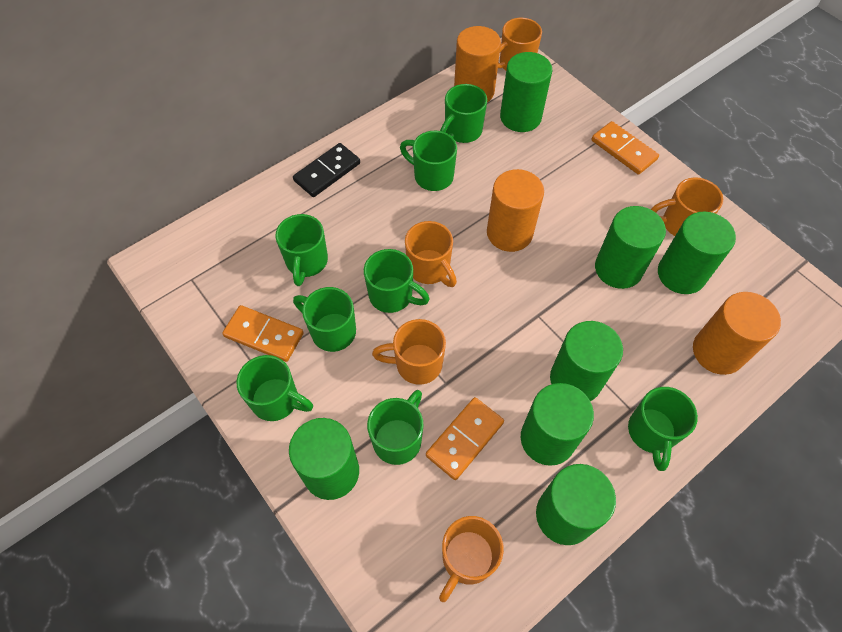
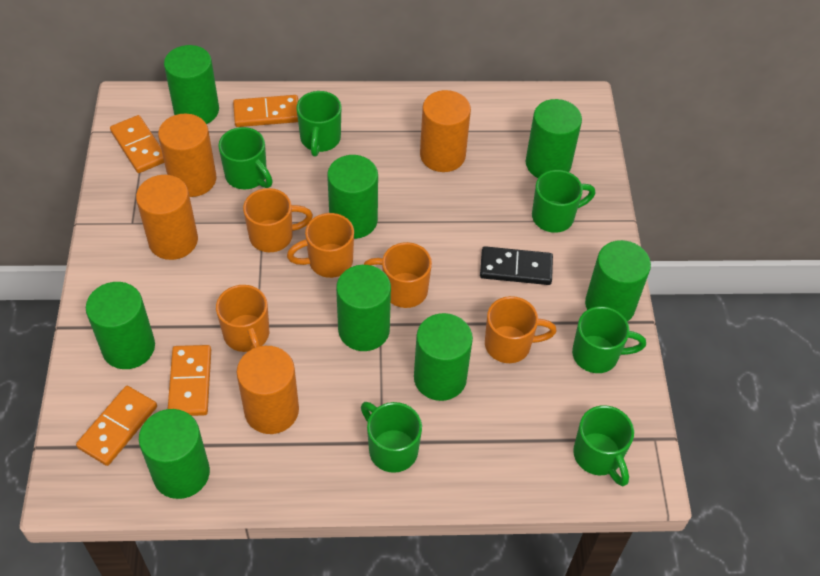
green cylinder: [289,418,359,500] [500,52,552,132] [521,383,594,466] [536,464,616,545] [550,321,623,401] [595,206,666,289] [658,211,736,294] = 7 -> [86,282,155,369] [139,409,210,499] [164,45,219,124] [327,155,378,239] [336,265,391,351] [414,313,473,401] [526,99,582,178] [585,240,651,322] = 8
green mug: [236,355,313,421] [275,214,328,286] [293,287,356,352] [364,249,430,313] [367,390,424,465] [400,131,457,191] [440,84,487,143] [628,387,698,471] = 8 -> [218,127,273,189] [296,91,341,156] [361,402,422,473] [532,170,595,233] [572,306,646,373] [573,405,634,486] = 6
orange cylinder: [454,26,501,102] [487,169,544,252] [693,292,781,375] = 3 -> [136,175,198,260] [158,114,216,197] [237,346,299,434] [420,90,471,172] = 4
orange domino: [222,305,304,362] [426,397,504,480] [591,121,659,175] = 3 -> [76,386,157,466] [110,115,164,173] [168,345,211,416] [233,95,298,127] = 4

